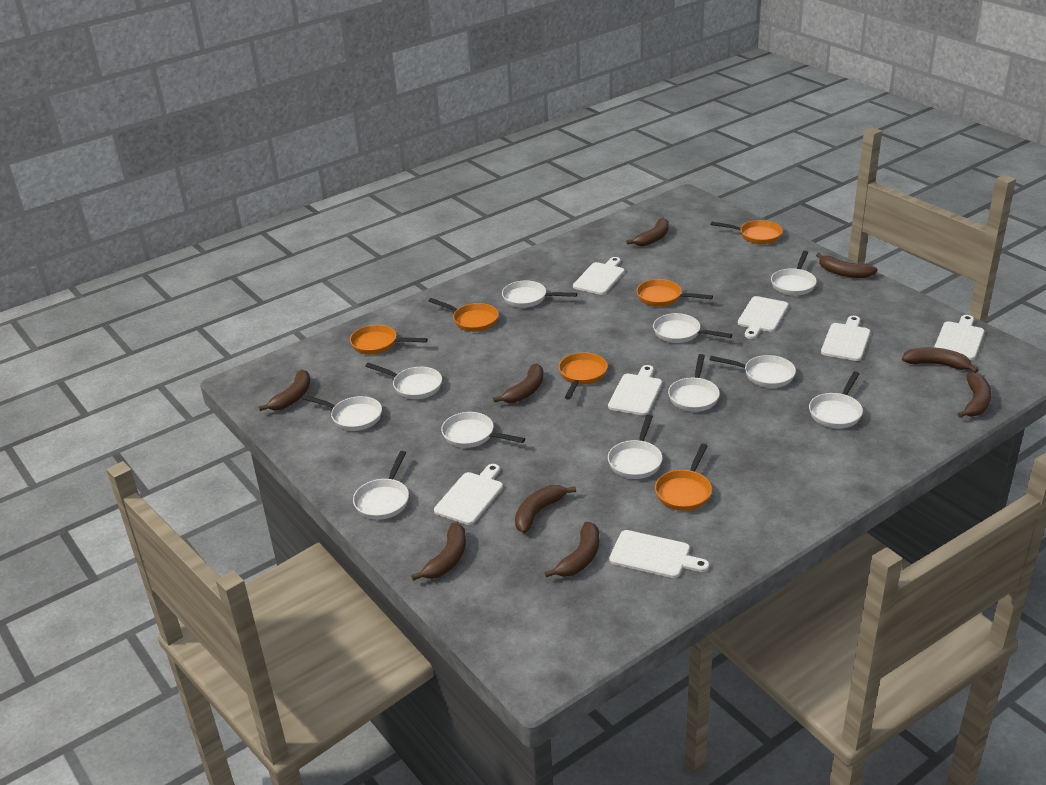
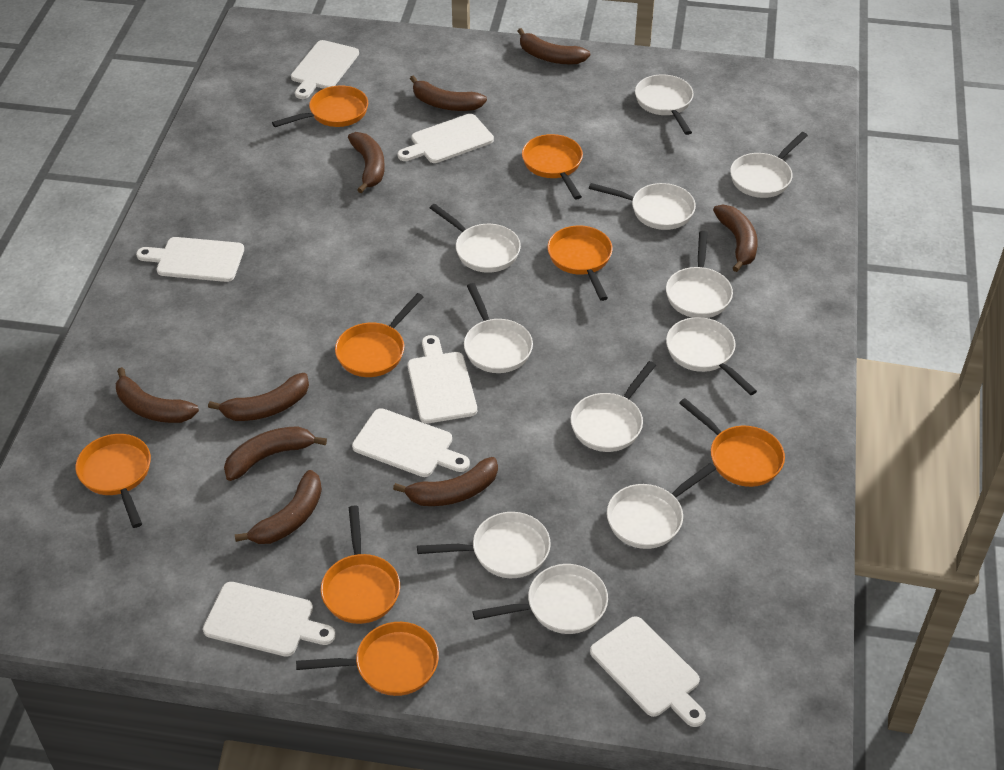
orange pan: [350,325,428,354] [429,298,499,332] [559,352,608,400] [636,279,713,307] [655,444,712,511] [710,220,783,244] = 6 -> [75,434,151,528] [272,85,368,127] [296,622,439,696] [321,506,400,624] [335,293,424,377] [522,134,583,200] [548,226,613,301] [679,398,785,487] = 8

